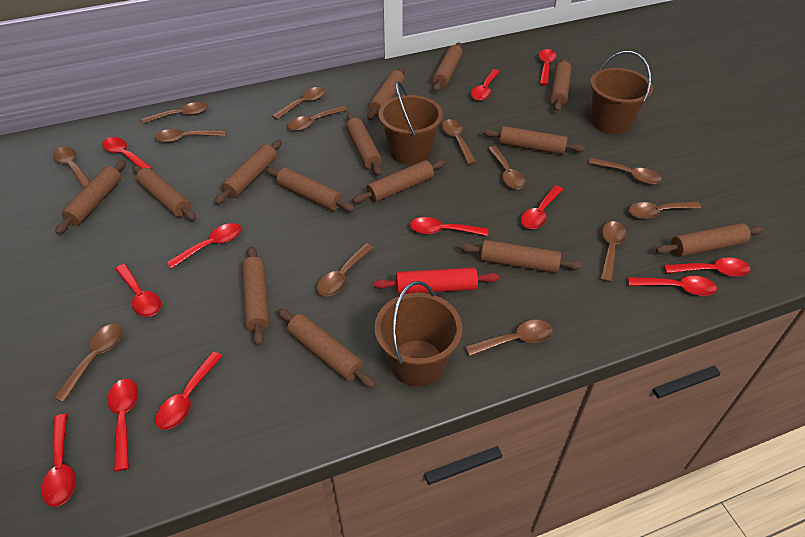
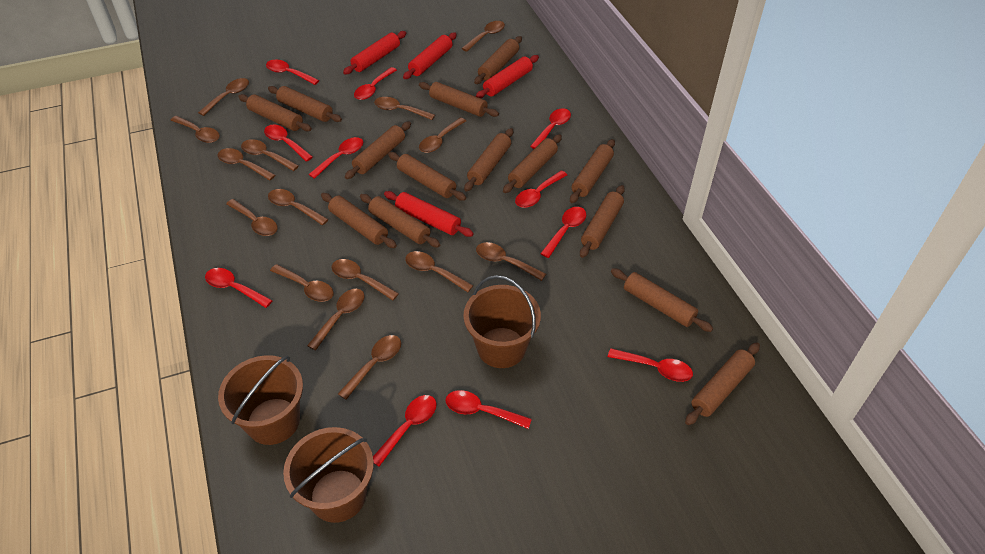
brown spoon: [53,147,91,189] [54,324,123,402] [141,102,208,124] [155,129,225,143] [272,87,326,120] [288,106,347,131] [317,243,374,296] [442,119,476,165] [465,320,553,356] [488,146,526,189] [589,158,662,184] [600,221,626,282] [629,201,701,219] = 13 -> [170,116,220,143] [198,78,249,116] [217,148,275,181] [226,199,278,236] [241,139,299,171] [268,189,329,225] [270,264,334,302] [307,289,364,351] [332,259,399,301] [338,335,401,400] [374,97,435,120] [405,251,473,292] [419,117,466,153] [462,21,505,52] [476,242,546,281] = 15
red rolling pin: [374,267,499,294] = 1 -> [343,31,406,74] [384,191,474,237] [403,32,457,79] [476,55,539,99] = 4
red spoon: [41,414,76,507] [102,137,153,169] [107,379,138,471] [115,264,161,317] [156,352,222,430] [167,223,241,269] [410,217,489,236] [471,69,500,101] [521,185,563,229] [539,49,557,86] [628,276,717,296] [664,257,750,277] = 12 -> [205,268,273,308] [264,124,313,162] [266,60,319,85] [309,137,363,179] [354,67,397,100] [373,395,437,467] [445,390,532,429] [515,170,567,208] [530,108,571,149] [540,207,586,258] [608,348,693,382] = 11

